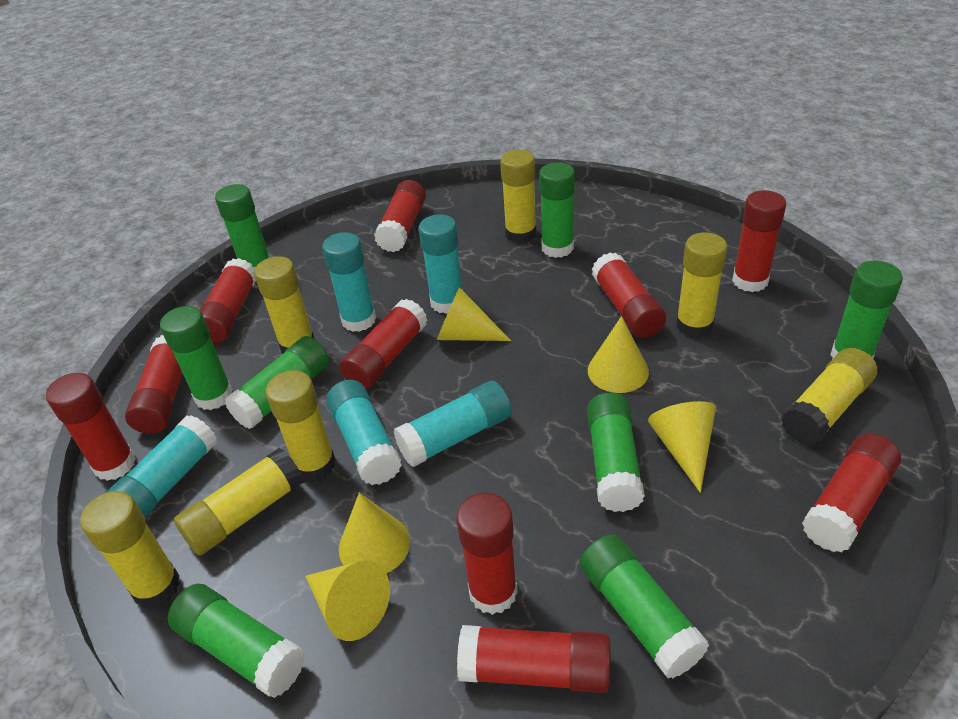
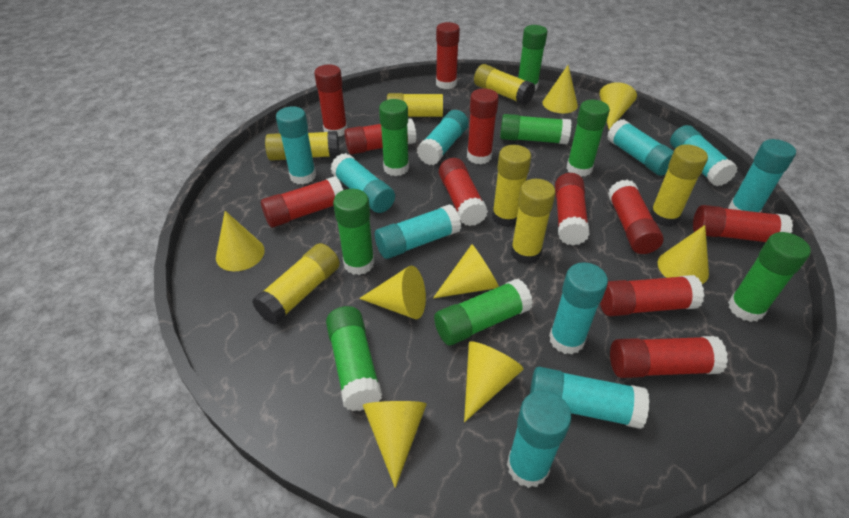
red glue stick: [46,373,136,481] [125,335,183,434] [199,258,256,343] [339,299,427,389] [374,180,426,252] [456,493,518,615] [457,625,610,693] [592,253,666,338] [732,190,786,292] [802,434,901,552] = 10 -> [261,176,343,227] [314,65,347,137] [344,118,416,154] [436,22,460,89] [439,158,488,226] [467,88,499,164] [555,173,590,245] [600,275,704,316] [608,179,664,254] [610,336,728,378] [693,205,793,242] = 11
turquoise glue stick: [106,415,217,518] [322,232,376,332] [326,380,402,485] [394,381,512,467] [419,214,463,314] = 5 -> [276,106,316,184] [330,153,395,213] [375,204,461,259] [417,110,468,165] [507,390,572,488] [530,367,649,429] [549,262,608,355] [607,119,674,176] [670,125,738,186] [728,139,796,213] = 10
yellow cone: [305,560,390,641] [339,492,410,573] [437,287,511,341] [588,316,649,393] [648,401,716,493] = 5 -> [216,211,265,271] [359,266,426,319] [363,401,427,488] [433,244,499,298] [464,341,524,422] [543,65,578,113] [599,82,637,130] [658,225,709,284] = 8

